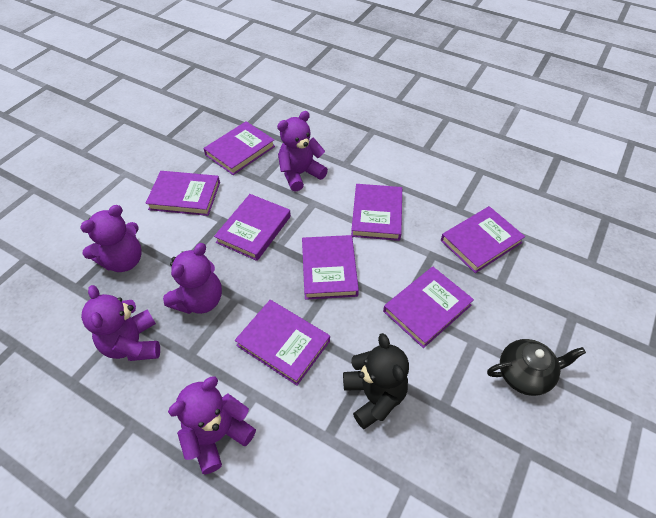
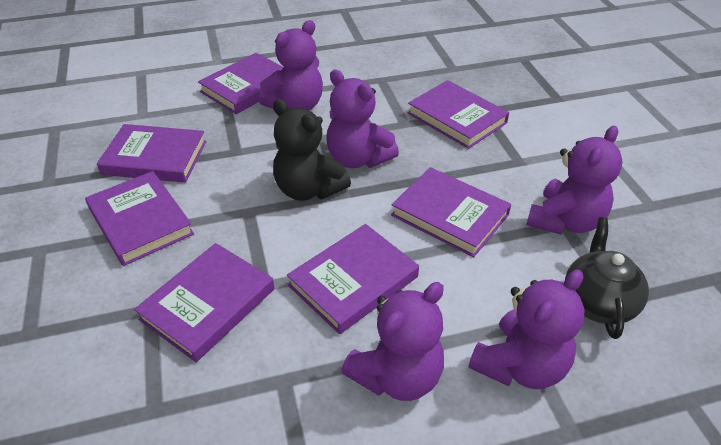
purple book: [145,171,220,216] [203,121,275,175] [214,194,291,261] [235,300,330,385] [302,235,359,300] [351,184,402,241] [383,267,474,348] [441,206,525,273] = 8 -> [85,171,194,266] [97,124,206,183] [134,243,275,362] [198,53,284,114] [287,224,419,334] [391,167,511,257] [408,80,509,149] = 7

